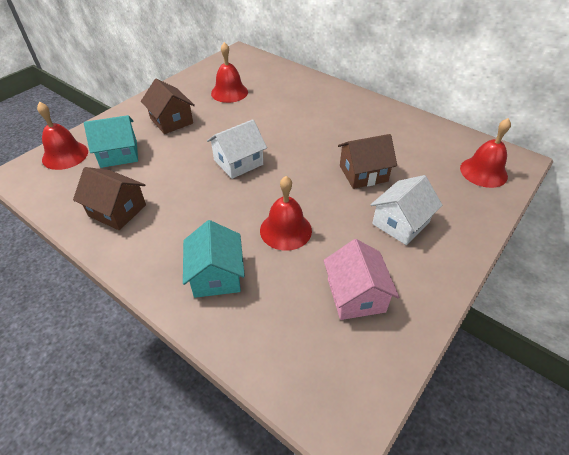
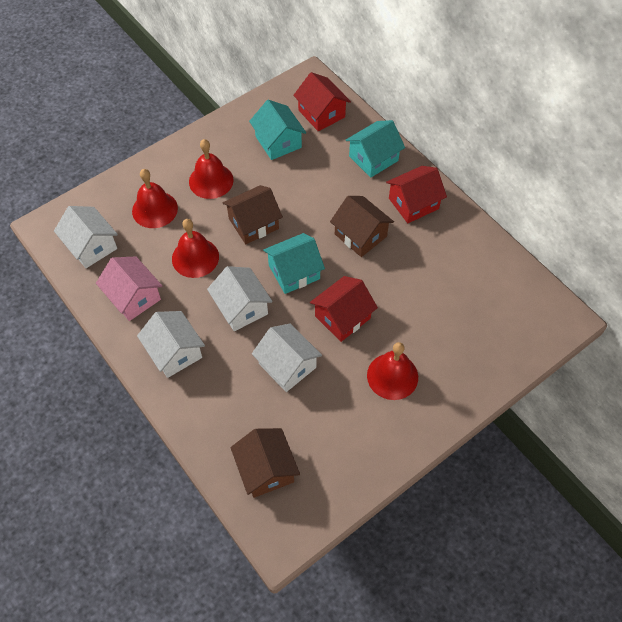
red house: none = 0 -> [293,72,351,131] [310,276,378,342] [386,166,447,223] = 3
turquoise house: [84,115,138,168] [183,220,245,298] = 2 -> [249,100,306,160] [263,233,325,294] [346,120,405,178] = 3
white house: [207,119,267,179] [370,175,442,245] = 2 -> [54,206,118,268] [137,311,205,378] [207,266,273,331] [252,324,322,392] = 4

